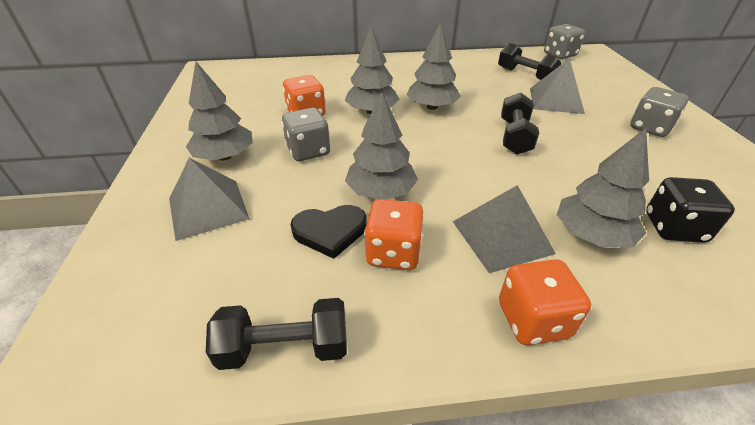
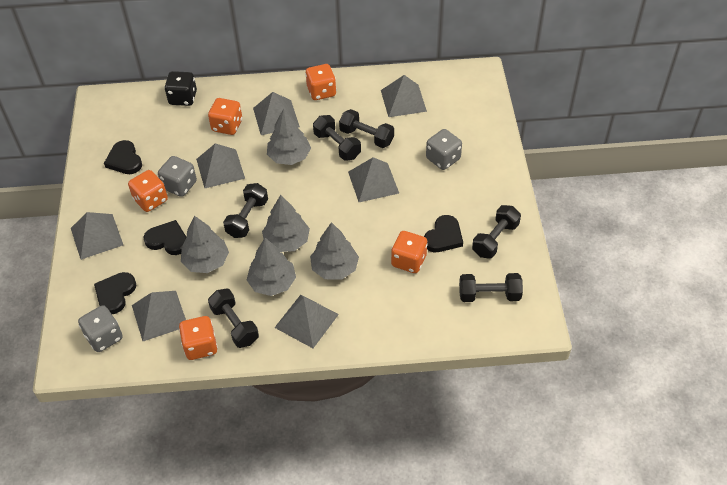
black dumbbell: [206,298,347,370] [498,43,561,80] [501,92,539,155] = 3 -> [208,289,259,348] [223,183,268,238] [313,115,361,161] [339,109,394,148] [459,273,523,302] [472,205,521,259] = 6
black heart: [291,205,367,259] = 1 -> [94,272,136,314] [104,140,142,174] [143,220,187,255] [424,215,463,252] = 4
grey pyramid: [169,158,250,241] [453,185,556,273] [530,58,585,114] = 3 -> [71,212,123,260] [132,291,186,341] [196,143,245,188] [253,92,300,135] [274,295,339,348] [348,157,399,202] [381,75,427,117] = 7
orange dice: [283,75,326,115] [364,199,424,270] [499,259,591,345] = 3 -> [128,170,168,212] [179,316,218,360] [208,98,242,135] [305,64,336,100] [391,231,428,273] = 5

